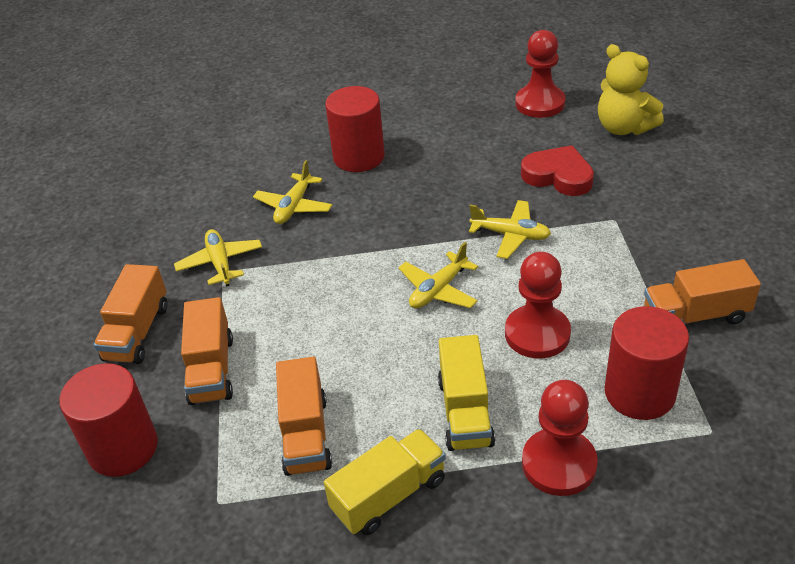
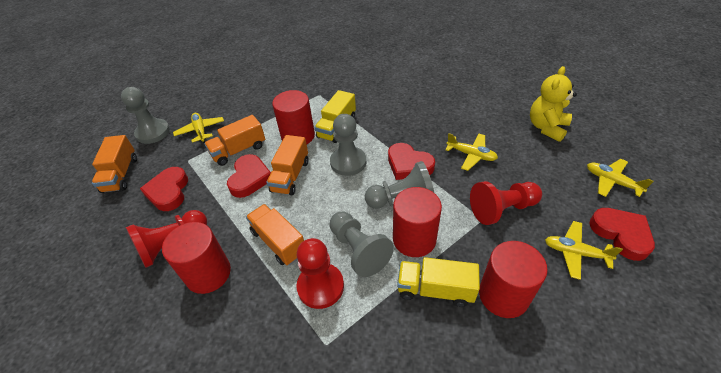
grey pawn: none = 0 -> [121,87,170,144] [329,211,394,277] [330,114,366,176] [365,161,434,209] = 4
red cylinder: [59,363,158,477] [325,86,385,172] [605,306,689,420] = 3 -> [162,222,231,294] [272,90,315,144] [393,187,442,257] [479,241,548,318] = 4
red heart: [521,145,594,196] = 1 -> [140,167,188,211] [227,154,271,198] [388,143,435,180] [589,208,655,261] = 4

